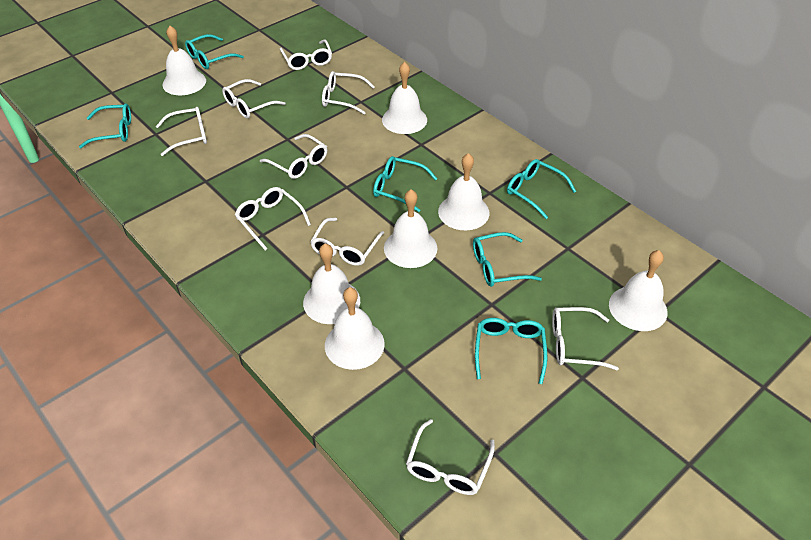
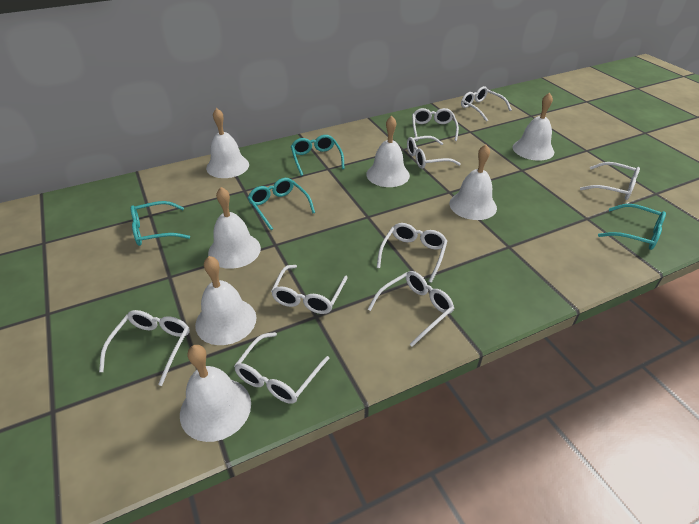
turquoise glasses: [79,103,131,148] [185,34,244,69] [373,156,437,212] [473,232,542,287] [475,318,547,384] [507,159,576,219] = 6 -> [131,201,190,246] [248,178,315,230] [291,135,345,176] [598,204,666,250] = 4

